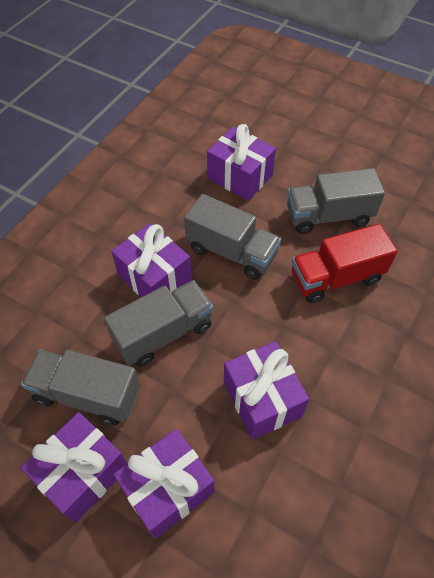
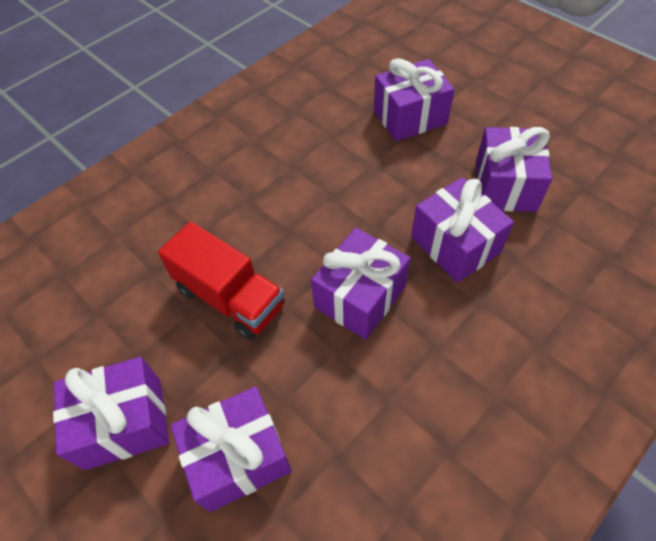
grey truck: [21,349,140,426] [104,280,213,367] [184,194,281,280] [287,168,385,234] = 4 -> none = 0
purple gift: [21,412,127,523] [111,223,192,297] [114,429,214,539] [207,124,276,201] [224,341,309,439] = 5 -> [53,357,169,470] [171,386,292,512] [311,228,410,340] [374,58,455,141] [411,177,514,283] [476,127,552,212] = 6

